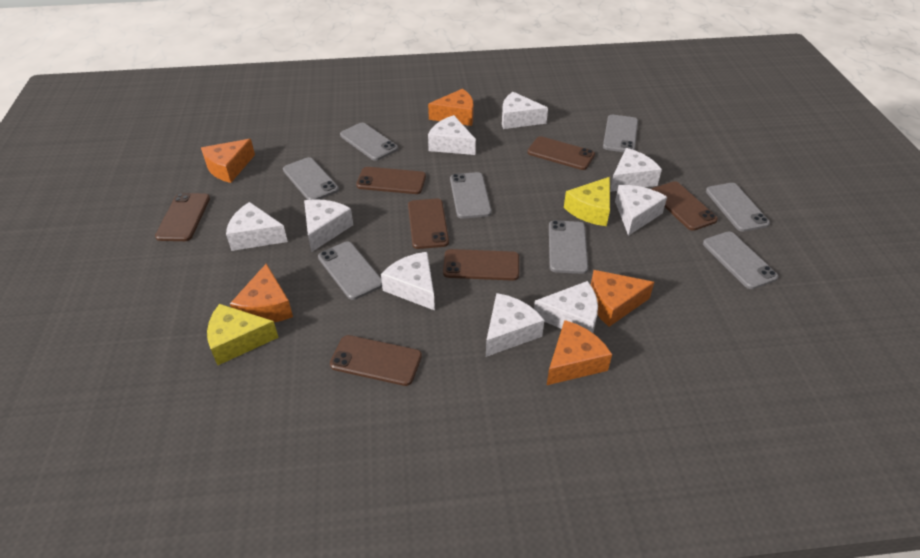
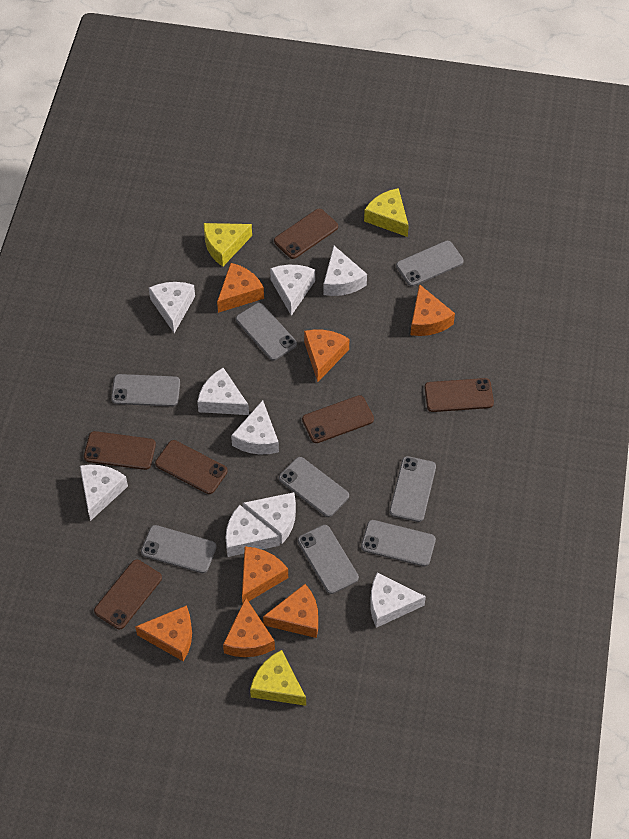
brown phone: [155,193,210,241] [330,335,422,386] [356,167,426,194] [408,199,449,249] [443,249,519,281] [527,136,595,170] [651,181,718,231] = 7 -> [84,431,156,470] [94,560,162,629] [155,440,228,494] [274,209,338,259] [302,395,374,443] [424,378,494,412] = 6
orange cheese: [201,139,255,183] [230,264,293,322] [428,89,474,126] [547,320,612,385] [591,270,654,327] = 5 -> [135,605,192,661] [217,263,264,313] [223,598,275,657] [242,547,288,603] [263,584,318,638] [304,330,349,382] [410,284,455,336] = 7
yellow cheese: [207,304,279,365] [564,177,610,226] = 2 -> [204,223,252,267] [250,650,306,706] [364,188,409,237] = 3

